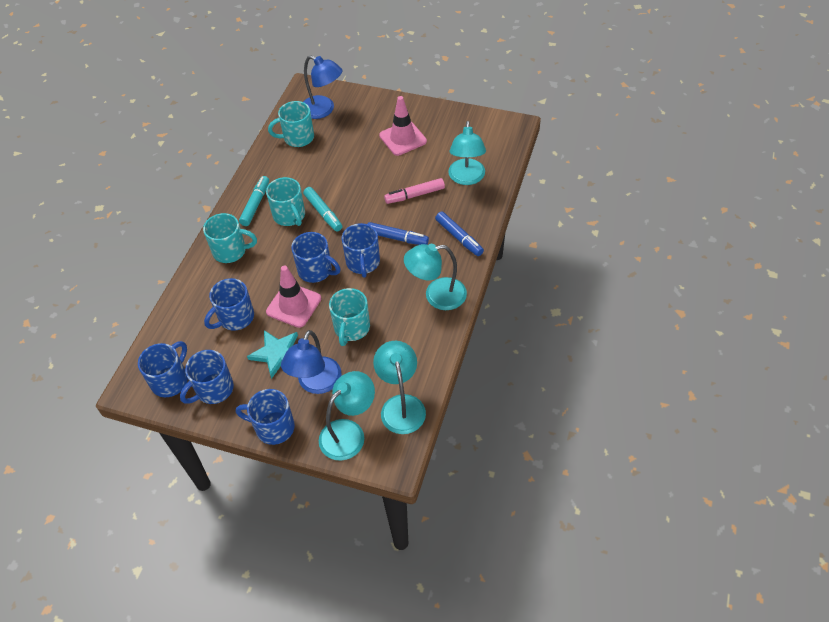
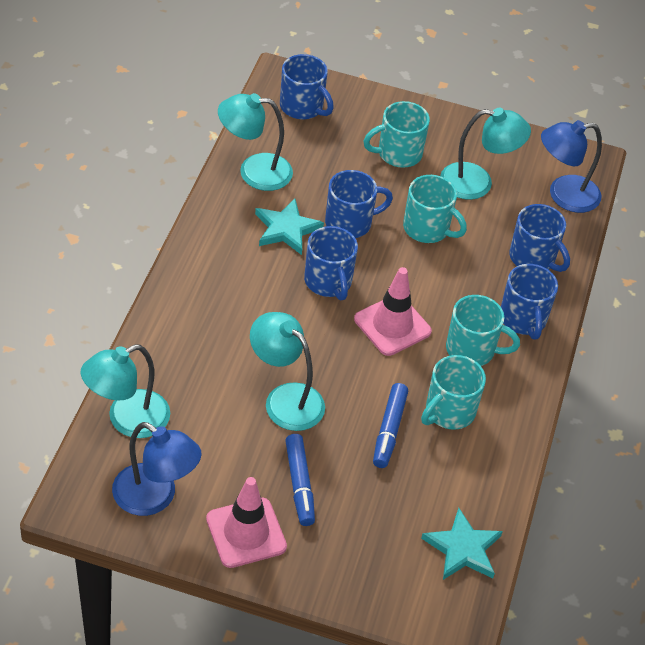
blue mug: [138,341,188,397] [180,350,234,404] [204,278,254,331] [236,389,295,445] [291,232,341,283] [342,223,380,277] = 6 -> [280,54,334,119] [304,226,358,300] [325,170,393,238] [501,264,558,340] [509,204,570,272] = 5
pink marker: [384,178,445,204] = 1 -> none = 0
turquoise marker: [239,176,269,226] [303,187,342,232] = 2 -> none = 0
turquoise star: [247,330,298,379] = 1 -> [255,198,324,255] [421,508,503,580] = 2

